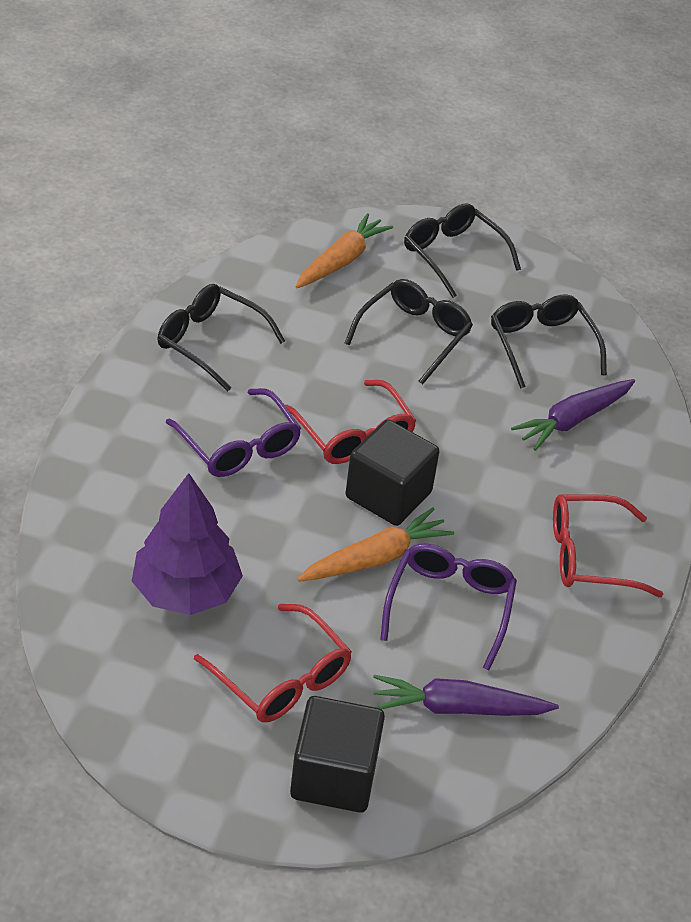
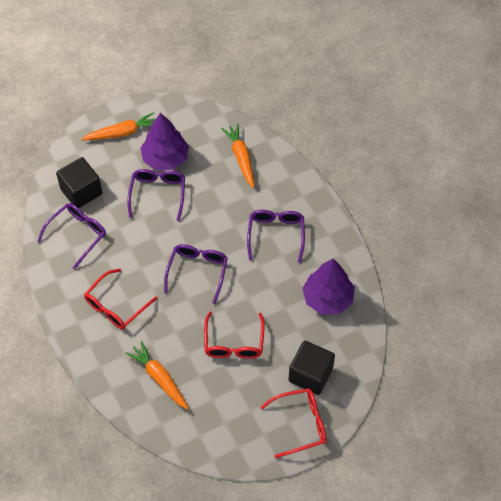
black glasses: [158,284,285,391] [345,279,473,384] [404,203,521,298] [491,295,607,388] = 4 -> none = 0
orange carrot: [295,213,393,288] [297,508,454,582] = 2 -> [81,112,156,140] [126,341,189,409] [221,123,255,188] = 3
purple carrot: [373,675,559,716] [511,379,635,451] = 2 -> none = 0
purple glasses: [166,388,301,477] [380,544,517,670] = 2 -> [37,203,106,269] [127,169,185,221] [164,244,228,304] [247,210,305,263] = 4
purple tree: [132,473,243,615] = 1 -> [140,112,189,170] [302,258,355,314] = 2

